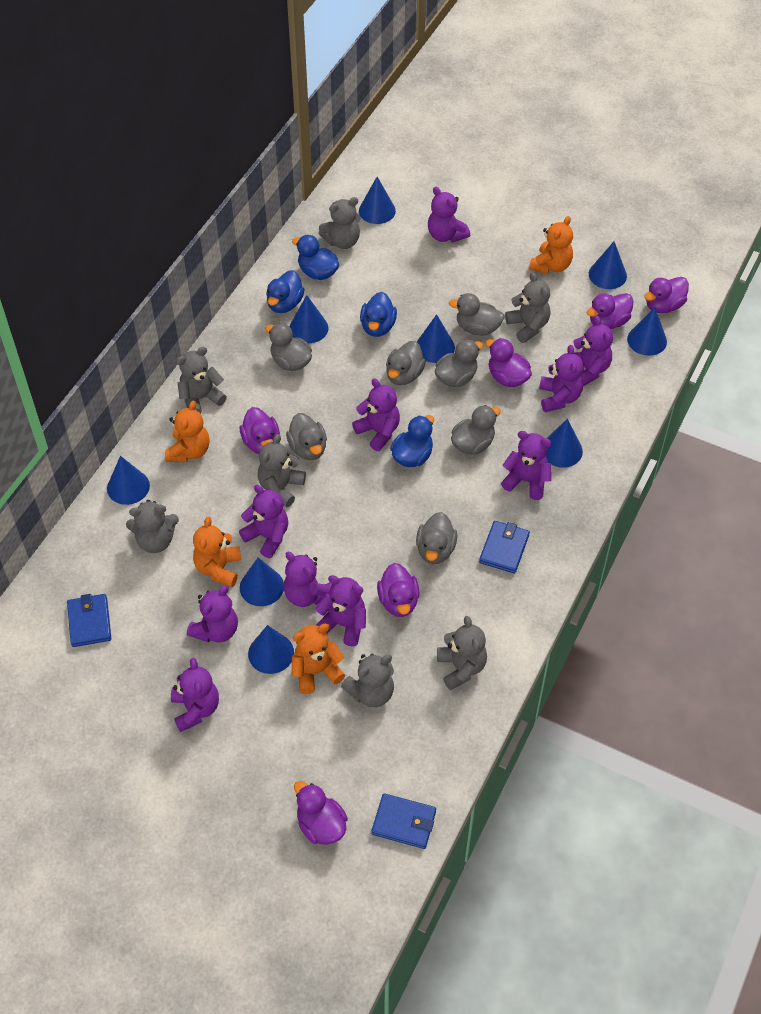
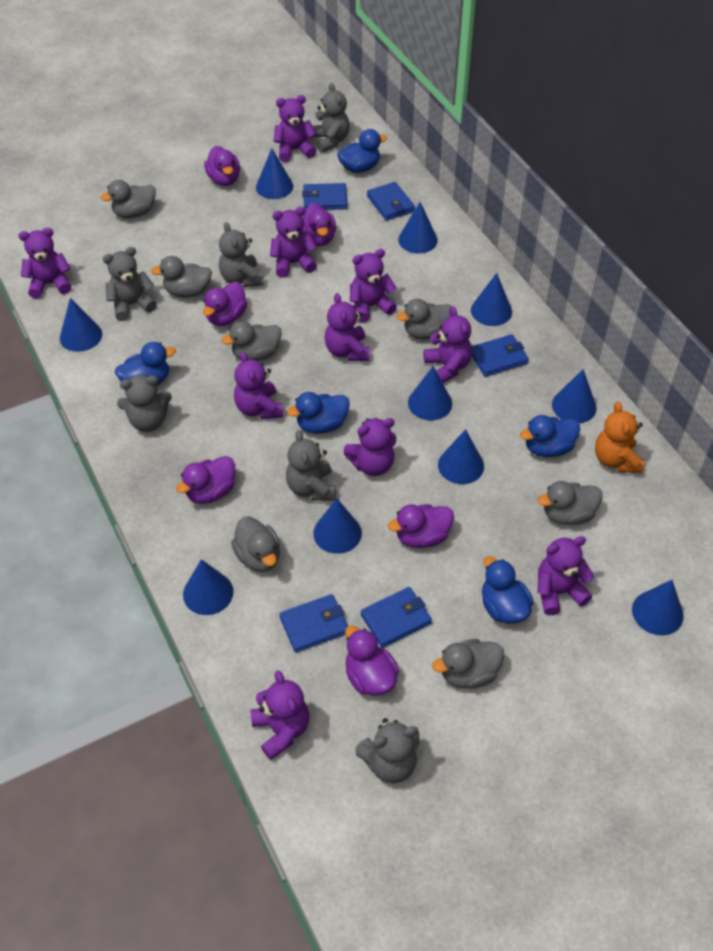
blue cone: [107,456,150,505] [240,558,284,606] [248,625,294,674] [289,295,328,343] [359,177,396,224] [417,314,455,363] [546,419,583,468] [589,241,627,289] [627,307,667,356] = 9 -> [60,298,102,352] [183,559,234,615] [256,148,293,199] [313,498,362,554] [398,202,438,253] [408,366,452,420] [438,429,484,484] [471,273,512,326] [552,369,597,423] [632,580,684,635] = 10
blue duck: [266,270,305,313] [292,235,339,280] [360,292,397,337] [390,415,434,467] = 4 -> [115,342,176,386] [287,392,350,434] [337,129,387,173] [482,556,534,624] [520,415,580,457] = 5
blue wallet: [67,594,111,647] [372,793,436,849] [479,521,530,573] = 3 -> [280,594,348,653] [302,183,347,210] [361,587,432,648] [367,182,415,221] [472,334,529,377] = 5
grey teddy bear: [126,500,179,553] [176,347,227,414] [258,434,306,507] [319,197,361,249] [341,653,394,707] [437,616,487,690] [505,272,550,343] = 7 -> [103,247,157,321] [117,375,172,432] [219,222,264,287] [286,430,336,501] [313,83,350,152] [355,718,419,783] = 6
orange teddy bear: [165,401,209,462] [193,516,241,587] [292,624,345,694] [529,216,573,274] = 4 -> [595,401,644,473] = 1

